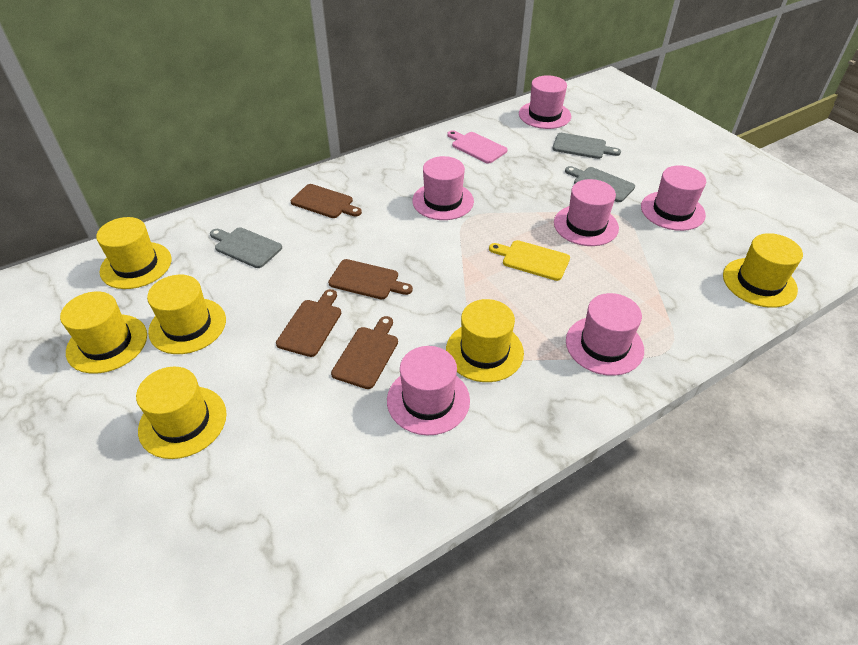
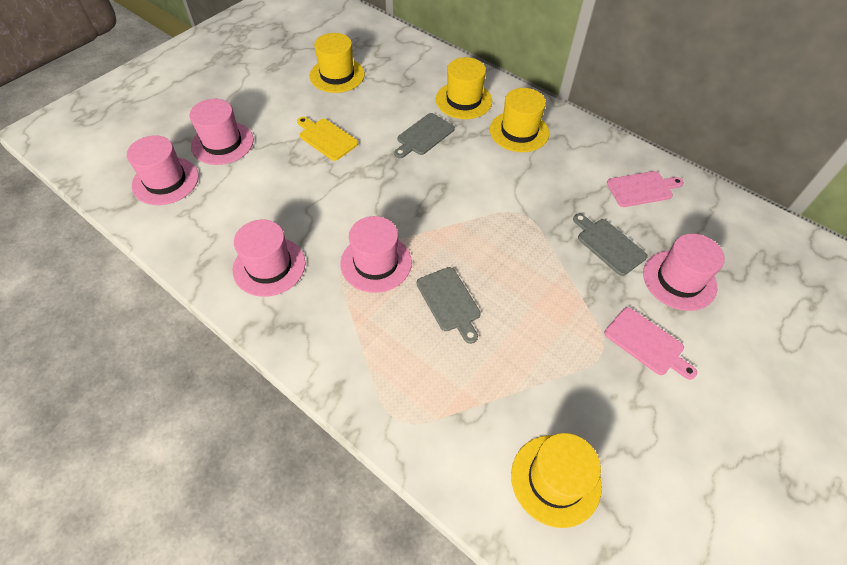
brown cutting board: [276,289,341,357] [291,184,362,218] [328,259,413,299] [331,316,398,389] = 4 -> none = 0
pink cutting board: [447,130,508,164] = 1 -> [604,307,697,380] [607,171,684,207] = 2
pink hat: [387,346,470,435] [412,156,474,220] [519,75,571,129] [554,179,619,246] [566,293,644,376] [641,165,706,231] = 6 -> [127,135,199,205] [190,99,254,165] [233,220,305,297] [340,216,412,293] [643,234,725,311] = 5
yellow hat: [60,291,147,374] [96,217,171,289] [136,367,227,459] [147,275,226,354] [446,299,524,382] [723,233,803,308] = 6 -> [310,33,365,93] [436,57,492,119] [490,88,549,152] [511,433,602,528] = 4

